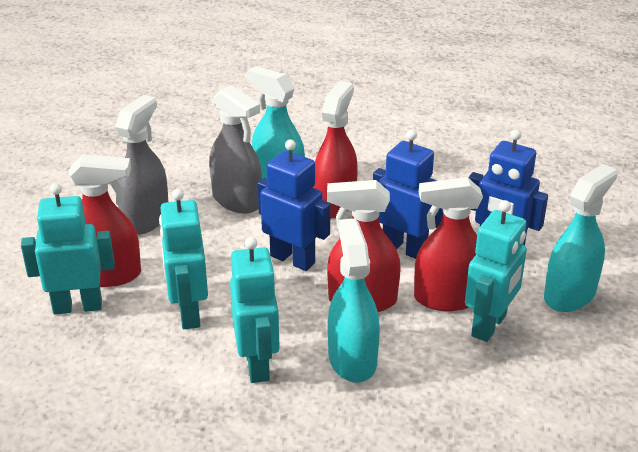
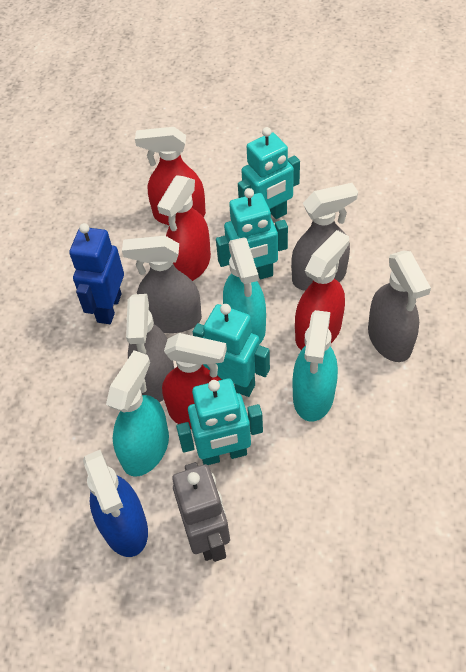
blue robot: [257,139,330,271] [373,130,443,259] [469,129,548,246] = 3 -> [69,223,124,324] = 1
blue spray bottle: none = 0 -> [83,450,148,557] = 1
grey robot: none = 0 -> [172,462,230,562] = 1
grey spray bottle: [115,95,168,235] [209,85,262,213] = 2 -> [122,236,202,333] [126,294,174,402] [291,183,358,291] [368,251,431,362] = 4

